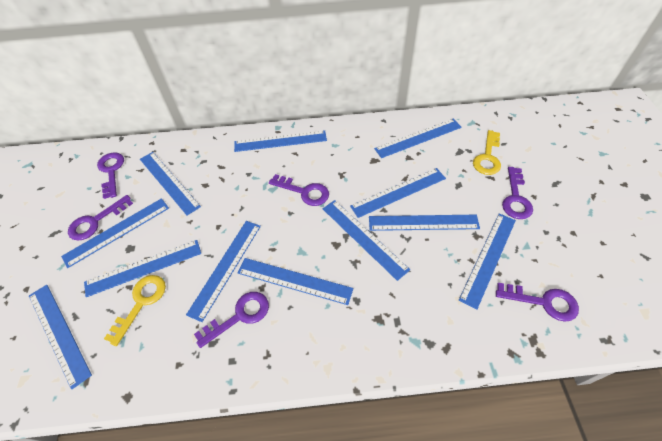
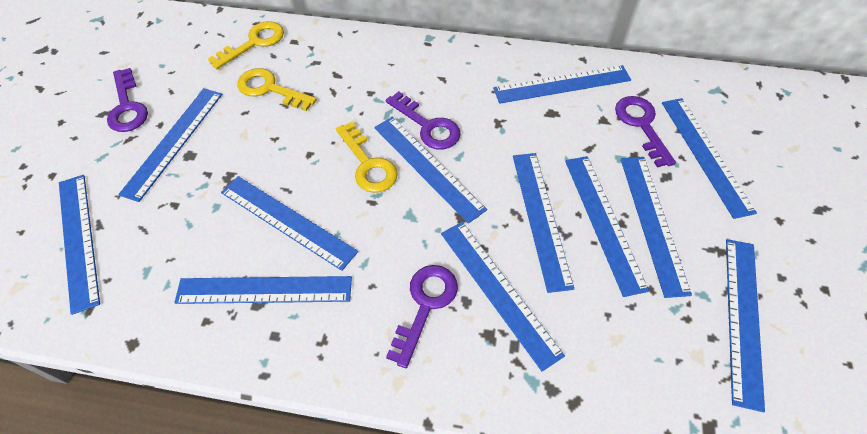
purple key: [68,195,133,241] [97,152,124,199] [194,292,269,348] [269,174,329,206] [496,283,579,322] [502,167,533,219] = 6 -> [107,68,148,132] [386,91,461,150] [386,265,458,368] [615,96,676,167] = 4
yellow key: [104,275,166,346] [473,130,501,175] = 2 -> [208,21,284,69] [237,68,317,111] [336,122,398,193] = 3

